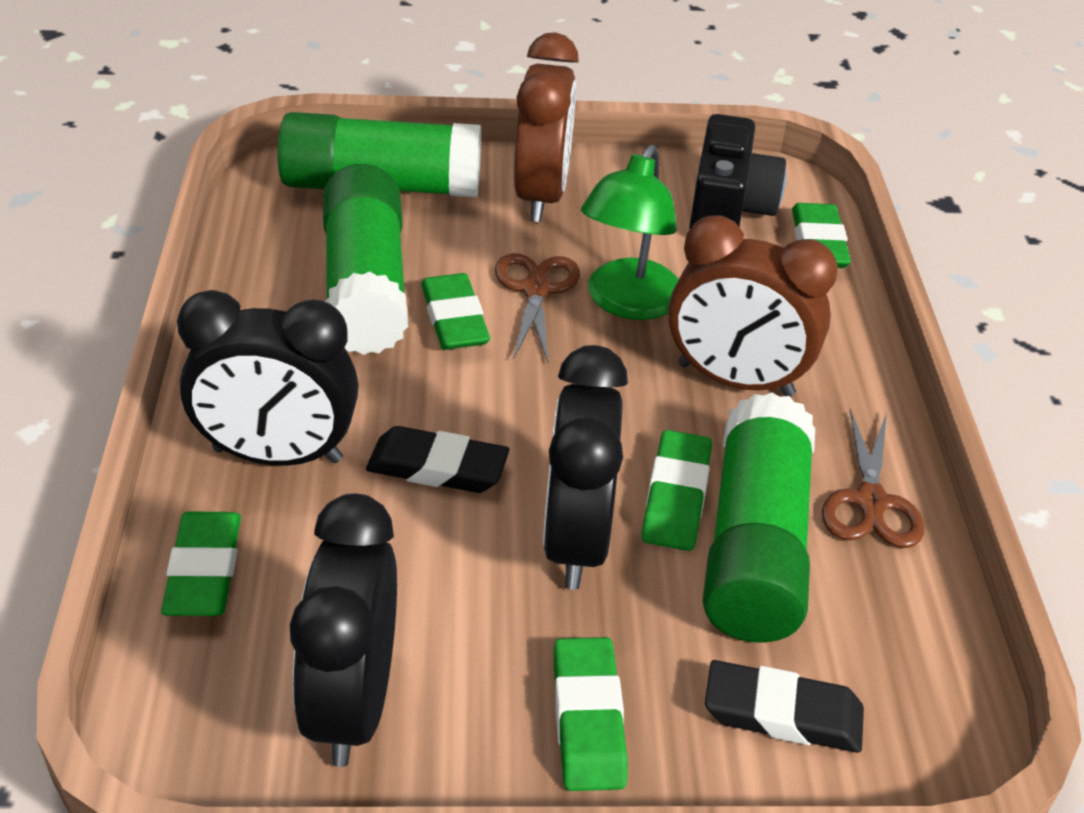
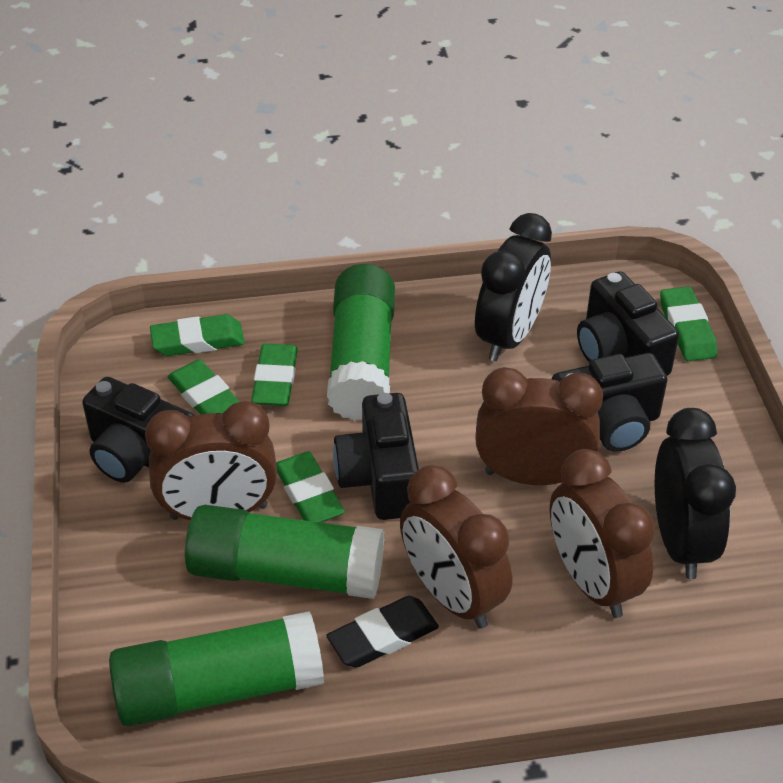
black camera: [689,114,786,230] = 1 -> [82,377,194,483] [333,393,419,520] [552,353,667,452] [577,271,679,376] = 4
black clock: [177,290,359,466] [290,493,397,767] [543,345,628,590] = 3 -> [475,213,552,361] [655,408,736,579] = 2
black eraser: [366,426,509,493] [705,660,864,753] = 2 -> [326,596,439,667] = 1
brown clock: [514,32,579,222] [668,215,838,397] = 2 -> [145,401,277,520] [400,465,512,629] [475,367,603,485] [550,449,655,618] = 4
brown scissors: [495,253,580,362] [822,409,924,548] = 2 -> none = 0
green lamp: [581,145,679,320] = 1 -> none = 0

